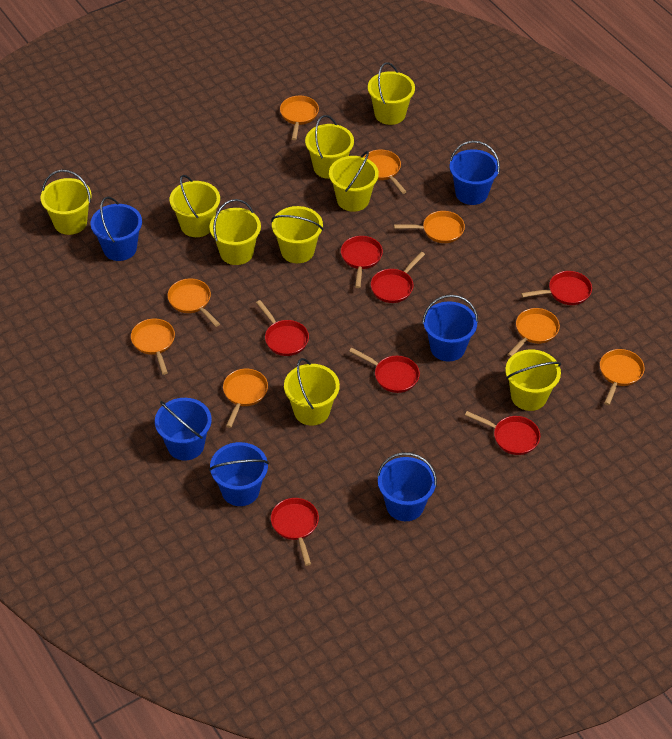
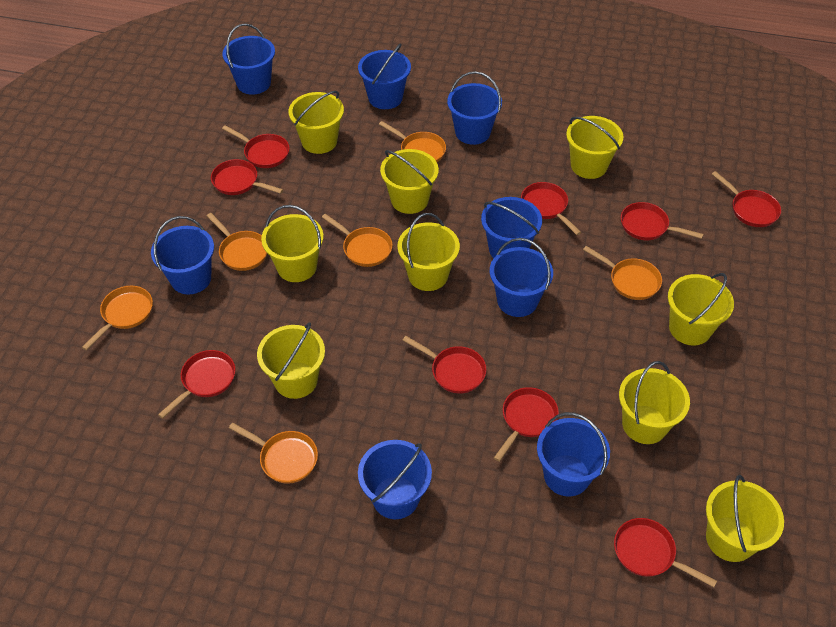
blue bucket: [91,197,142,261] [155,398,212,461] [209,442,269,506] [377,452,437,521] [422,295,478,362] [450,141,500,205] = 6 -> [151,216,214,295] [222,23,275,95] [358,43,411,109] [358,440,432,519] [447,71,502,145] [481,197,542,258] [490,238,553,317] [537,412,610,497] = 8
orange pan: [131,319,175,375] [167,278,220,327] [223,369,268,428] [280,96,319,140] [364,149,407,194] [394,211,465,243] [507,308,560,357] [600,349,645,405] = 8 -> [82,286,153,350] [207,213,267,271] [229,423,318,484] [322,214,393,267] [379,121,446,162] [583,246,662,300] = 6
red pan: [256,300,309,356] [271,498,319,566] [341,236,383,288] [349,348,420,393] [371,252,425,303] [465,411,540,455] [521,271,592,305] = 7 -> [158,350,236,419] [211,159,283,195] [222,125,290,168] [402,336,487,394] [494,387,559,462] [521,182,581,235] [614,518,717,587] [621,202,703,240] [712,171,781,227] = 9

